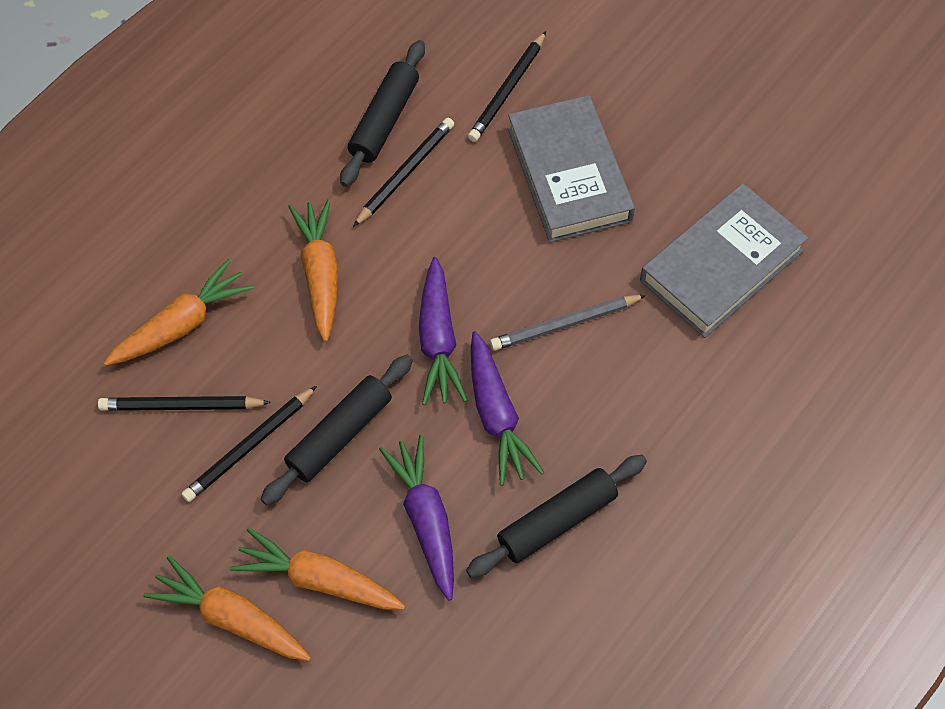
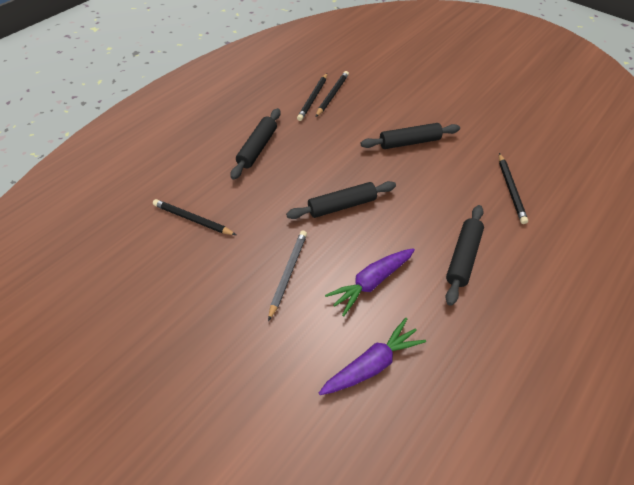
black rolling pin: [261,355,413,505] [340,40,425,187] [466,455,647,578] = 3 -> [230,108,281,180] [286,181,396,219] [361,123,460,149] [445,205,484,306] = 4
grey book: [508,95,635,242] [640,183,809,338] = 2 -> none = 0
orange carrot: [103,259,254,366] [143,556,311,661] [230,527,405,609] [288,199,338,342] = 4 -> none = 0
purple carrot: [379,435,454,601] [419,257,468,405] [471,331,544,486] = 3 -> [319,318,426,395] [325,248,415,316] = 2

